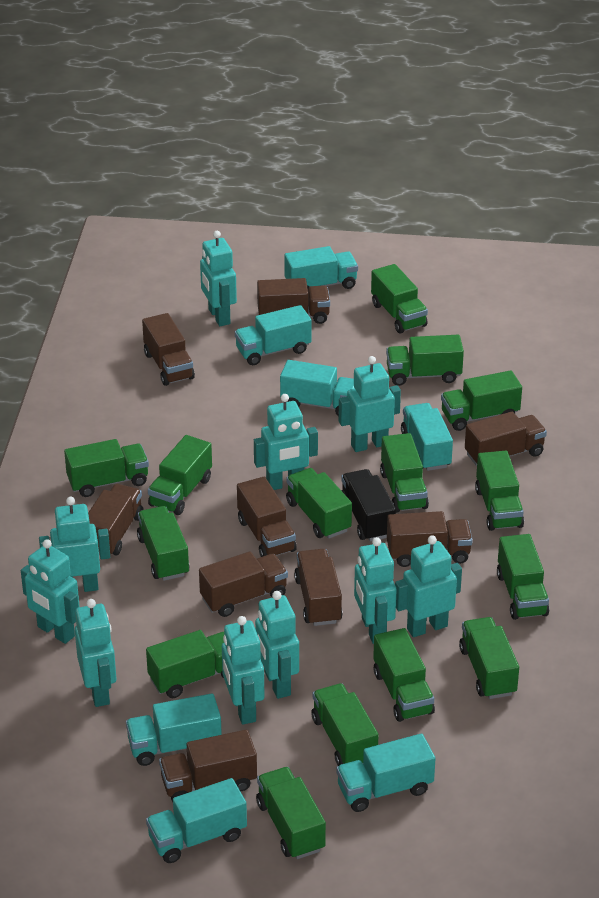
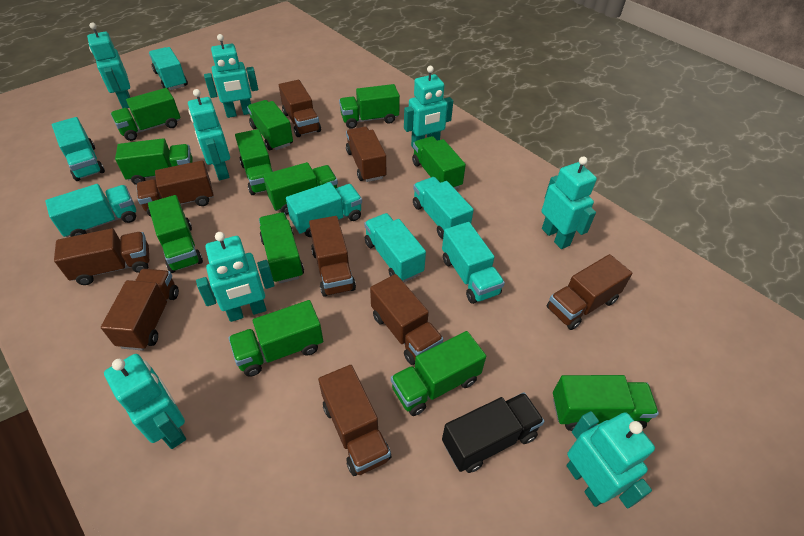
green truck: [64,439,149,497] [137,506,190,581] [146,630,224,698] [148,435,212,515] [256,767,326,859] [286,468,352,538] [311,683,378,766] [371,264,428,333] [373,628,435,722] [380,433,429,513] [386,335,464,386] [441,370,522,431] [459,617,519,699] [475,451,524,531] [497,534,549,620] = 15 -> [111,88,180,141] [115,138,193,185] [148,195,203,273] [229,300,323,377] [235,129,273,195] [247,100,293,150] [259,212,304,284] [263,162,338,215] [339,84,400,129] [391,331,486,416] [412,136,466,189] [553,375,659,431] = 12
turquoise robot: [21,539,80,644] [39,497,110,592] [75,599,116,707] [200,231,237,326] [222,616,264,725] [254,394,318,490] [255,591,299,699] [339,356,401,452] [354,537,397,644] [395,535,462,637] = 10 -> [87,23,130,108] [104,354,186,449] [188,89,230,180] [196,232,275,322] [204,34,258,118] [404,66,453,149] [541,156,597,249] [566,411,655,509] = 8

